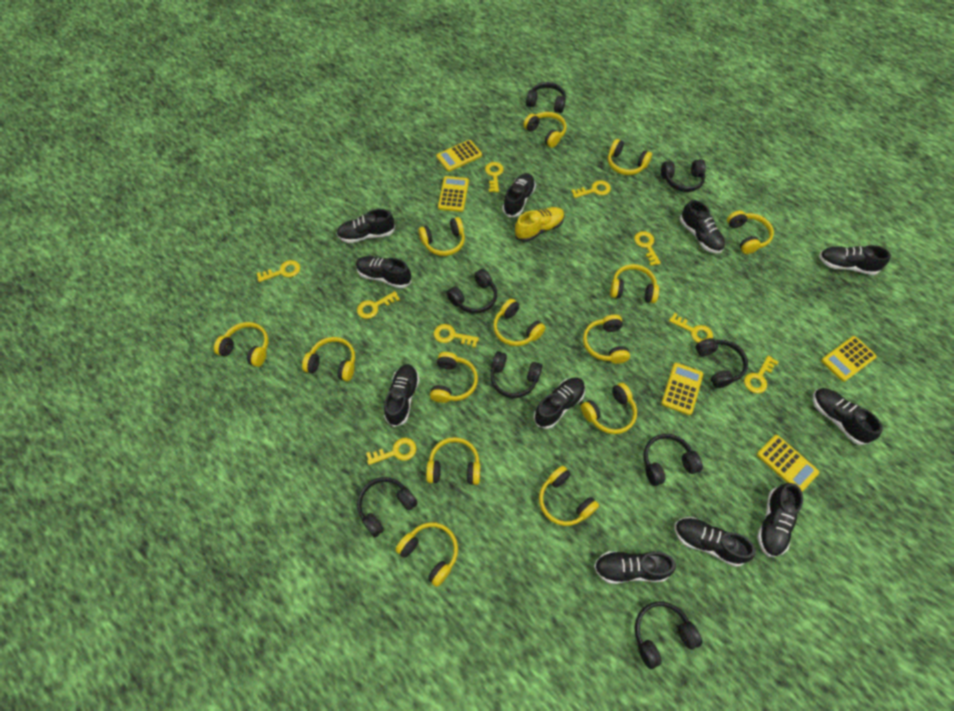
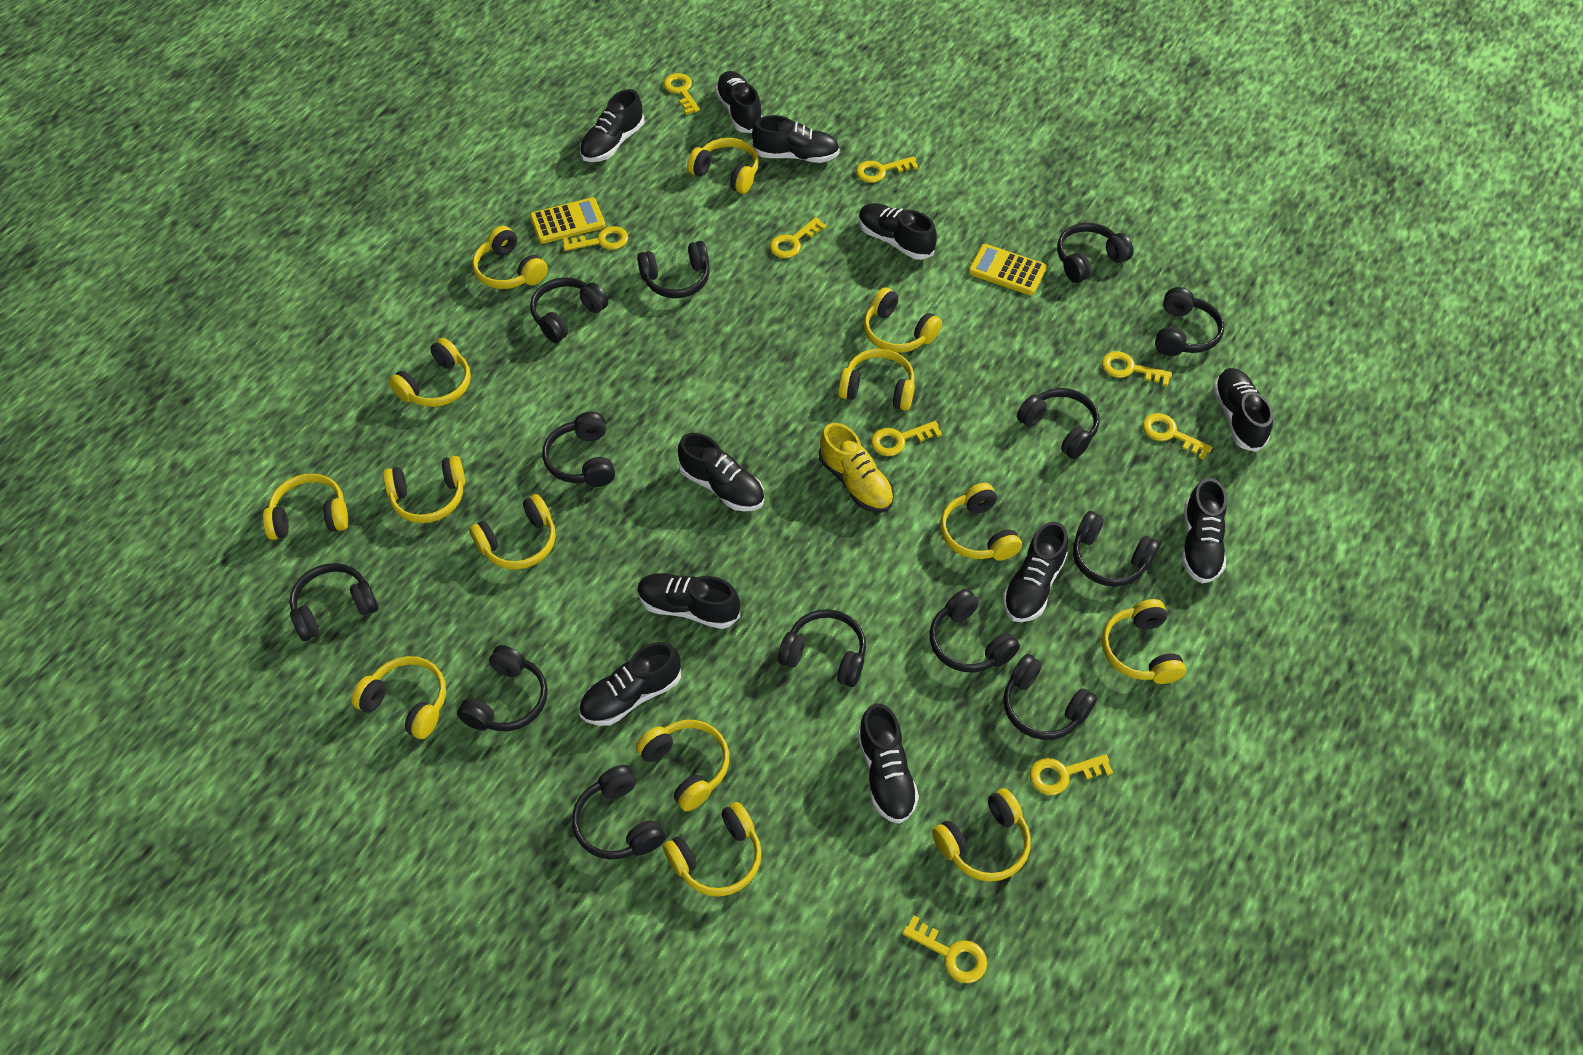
black headphones: [357,477,418,538] [447,269,497,313] [490,351,542,398] [526,82,566,113] [635,602,702,669] [643,434,703,486] [661,159,706,192] [696,338,748,388] = 8 -> [290,563,378,641] [457,645,548,731] [530,277,608,343] [543,411,615,487] [572,765,665,860] [637,241,709,298] [778,609,866,687] [930,589,1020,672] [1003,654,1097,740] [1017,388,1099,459] [1057,223,1134,283] [1073,511,1160,587] [1155,287,1224,356] = 13
yellow calculator: [436,140,482,172] [438,176,469,212] [661,363,703,415] [757,435,819,491] [821,336,877,382] = 5 -> [530,197,605,244] [968,244,1047,295] = 2

